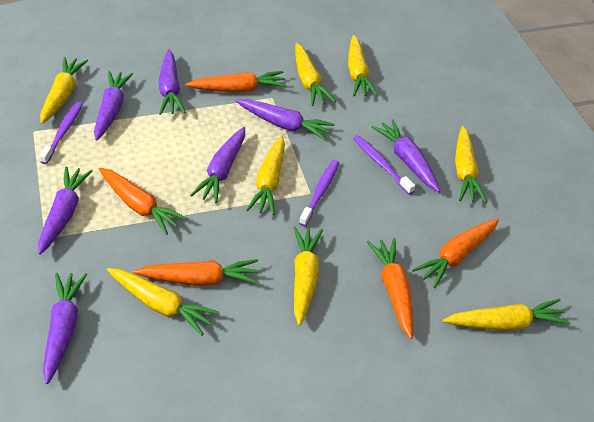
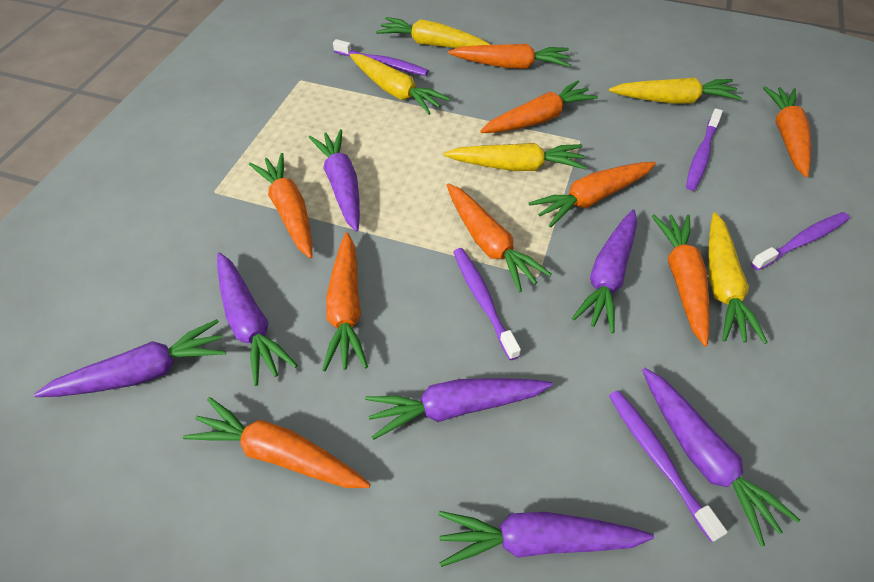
orange carrot: [99,167,187,235] [134,259,259,286] [185,71,287,93] [367,238,413,339] [412,219,499,288] = 5 -> [183,397,371,488] [249,153,312,258] [322,232,368,371] [447,183,552,293] [448,44,571,69] [480,80,598,133] [529,162,656,228] [652,215,710,346] [763,86,811,177] = 9
purple toothbrush: [39,101,83,164] [299,160,339,226] [353,135,415,195] = 3 -> [333,39,429,76] [453,248,521,360] [609,390,728,542] [686,108,723,190] [751,212,850,270] = 5
yellow carrot: [40,57,88,124] [107,268,220,335] [246,135,285,215] [293,227,323,326] [295,43,336,106] [348,35,378,96] [443,298,570,331] [455,126,487,203] = 8 -> [350,54,450,115] [376,17,491,48] [443,143,586,171] [609,78,742,104] [709,212,768,344] = 5

